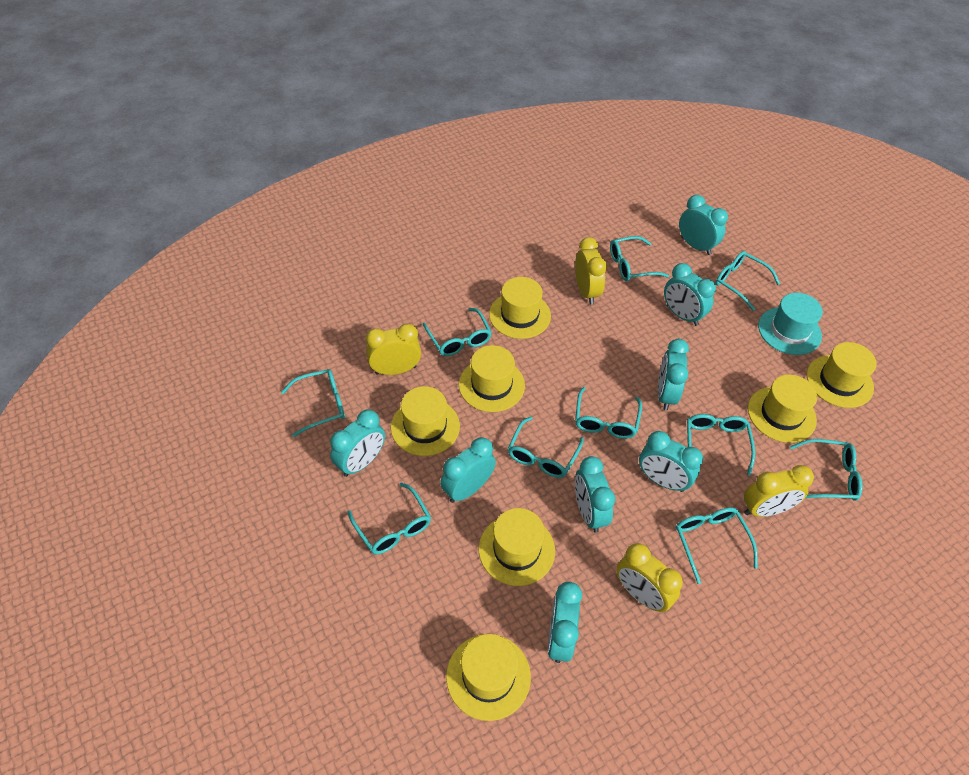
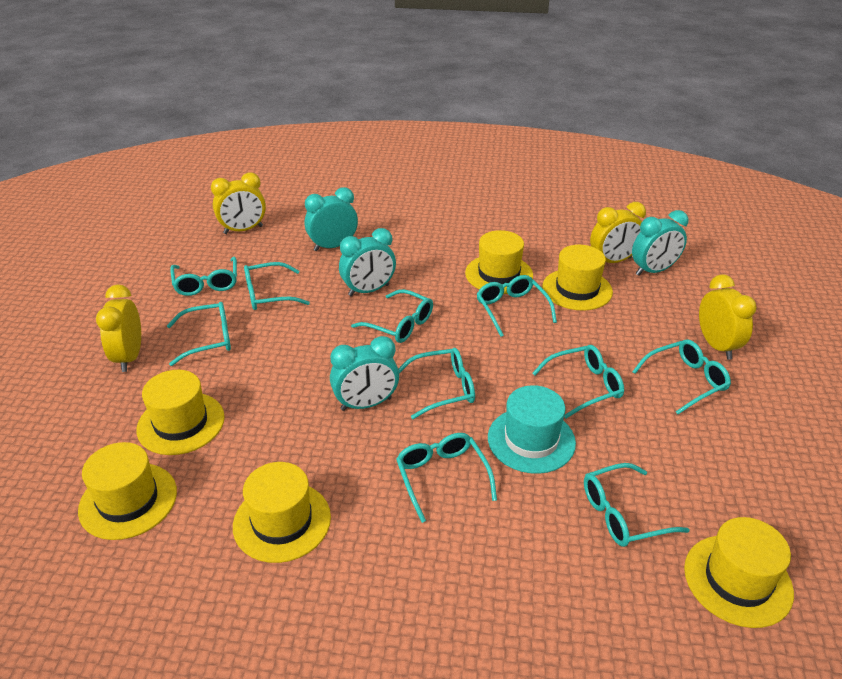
turquoise clock: [330,409,385,477] [440,437,496,503] [548,582,582,663] [575,456,615,533] [639,431,703,492] [658,339,689,410] [664,263,716,326] [679,195,728,255] = 8 -> [305,187,358,251] [330,336,399,411] [339,228,396,296] [632,210,689,276] = 4
yellow hat: [391,386,460,456] [446,634,531,721] [459,345,525,412] [479,508,555,586] [489,277,551,339] [748,375,817,443] [807,342,877,408] = 7 -> [78,442,177,540] [136,370,225,455] [233,462,331,563] [465,230,533,294] [542,245,613,311] [684,517,794,628] = 6

